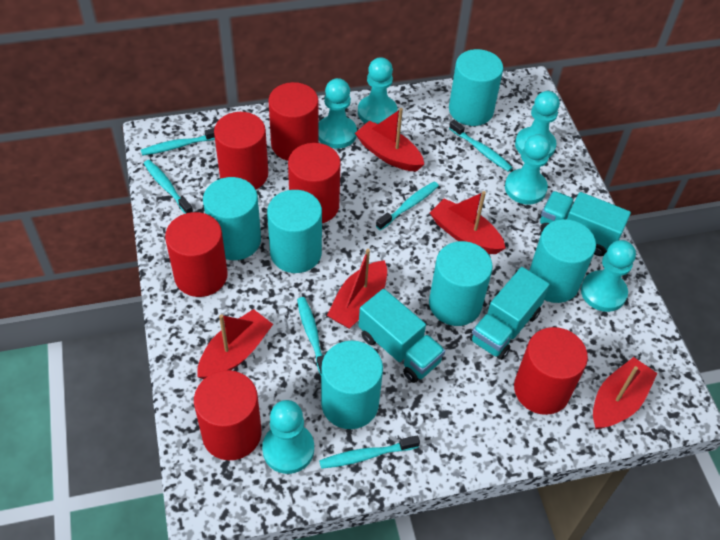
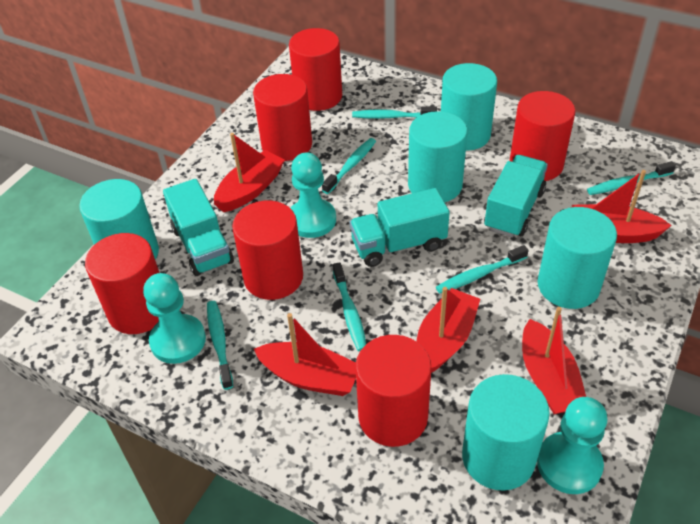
turquoise cylinder: [203,177,261,260] [267,190,322,273] [321,341,383,429] [429,241,493,326] [449,49,503,126] [529,219,596,303] = 6 -> [79,179,159,259] [408,111,467,202] [441,63,497,151] [462,374,550,491] [538,207,617,309] = 5
turquoise pawn: [262,400,314,474] [318,78,357,149] [358,57,397,124] [505,134,551,204] [515,91,560,157] [581,240,636,312] = 6 -> [143,273,206,364] [290,153,336,238] [537,397,607,494] = 3

